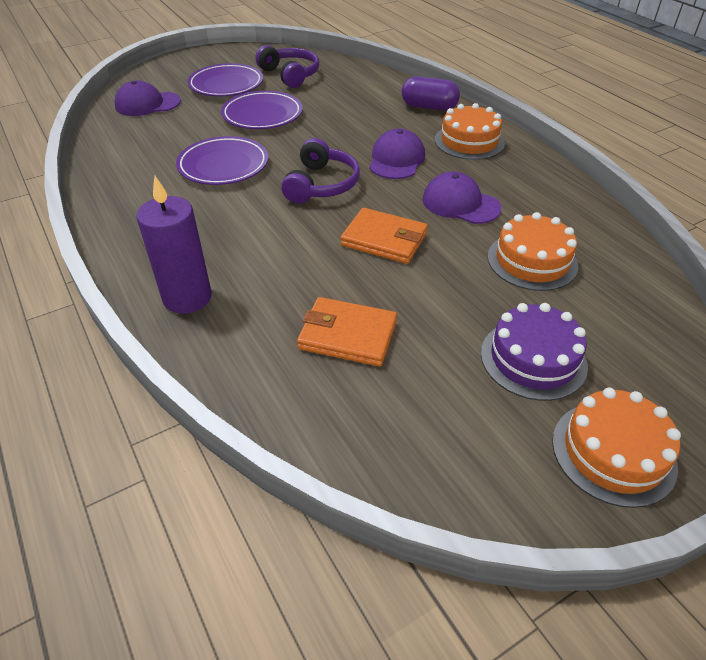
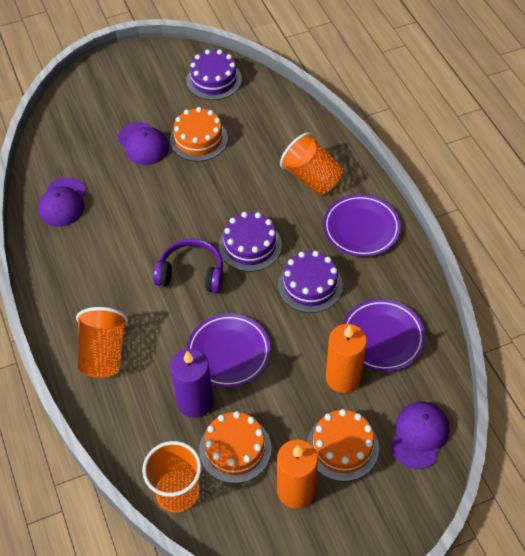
orange candle: none = 0 -> [277,440,318,509] [326,324,367,393] = 2
orange cup: none = 0 -> [76,307,128,378] [142,441,202,512] [280,133,343,195] = 3
orange wallet: [297,297,397,366] [341,208,428,264] = 2 -> none = 0
purple cake: [481,303,588,401] = 1 -> [186,49,242,100] [219,212,282,272] [278,251,343,313] = 3
purple capsule: [402,76,460,111] = 1 -> none = 0
purple headphones: [256,45,319,88] [281,138,360,203] = 2 -> [153,239,223,293] = 1

